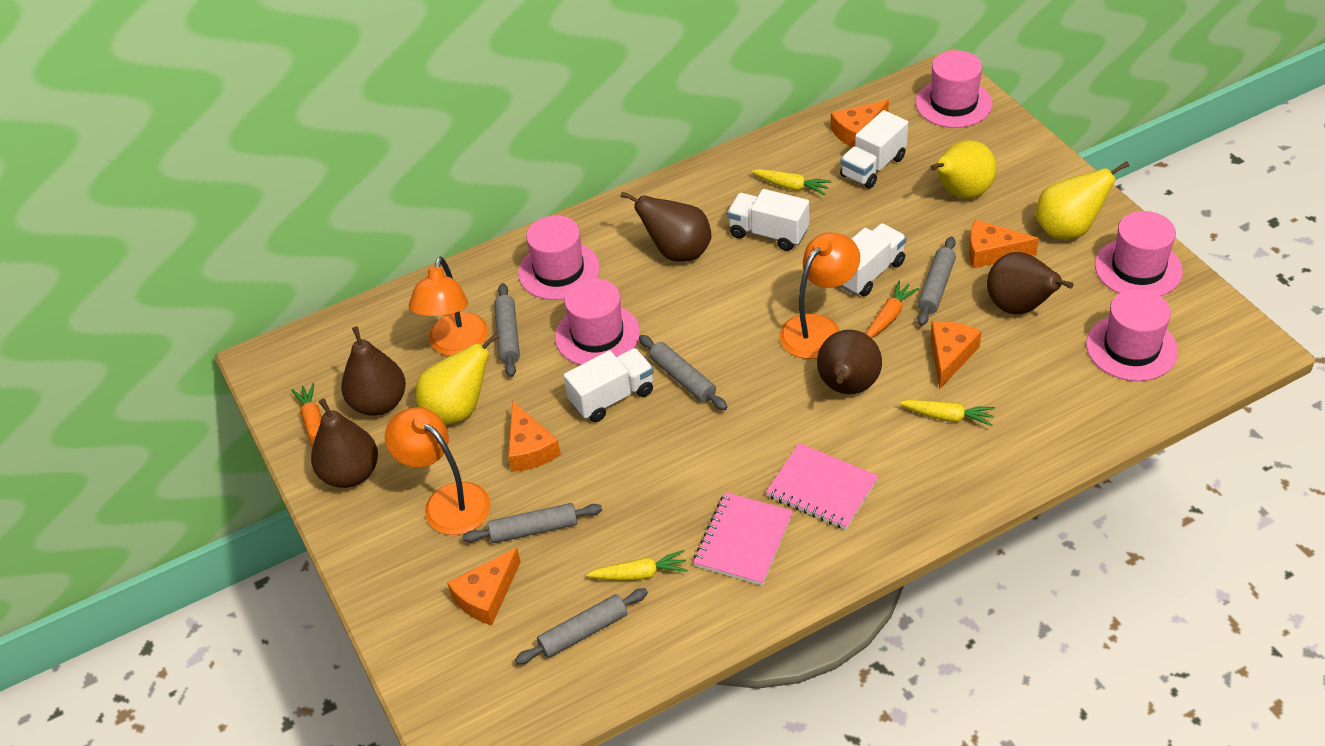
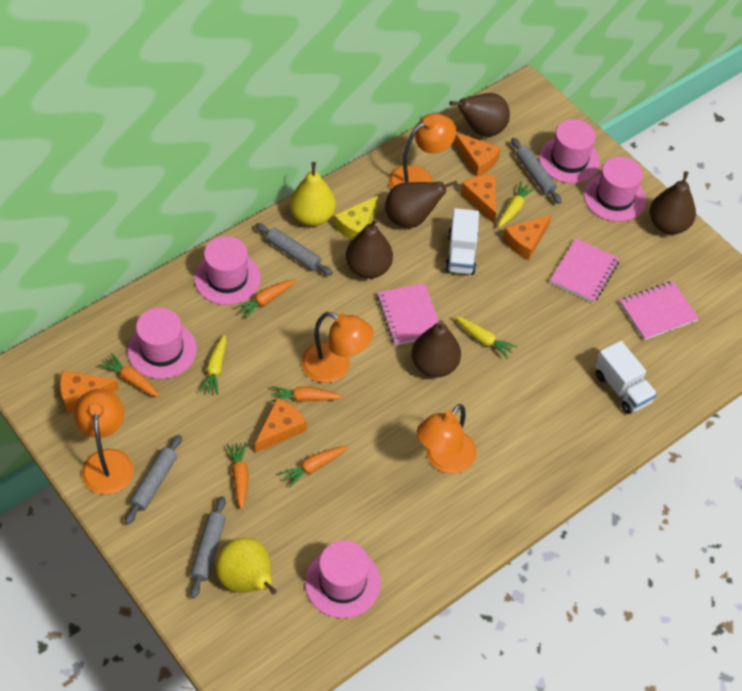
grey rolling pin: [462,503,602,543] [494,283,520,377] [515,588,648,664] [639,335,727,410] [917,237,956,326] = 5 -> [125,435,182,525] [190,496,226,598] [255,223,333,275] [511,138,562,204] = 4
orange carrot: [291,383,322,447] [866,280,919,338] = 2 -> [99,353,159,397] [227,442,249,510] [235,279,296,319] [271,386,343,402] [280,446,348,488] = 5
orange lamp: [385,407,491,535] [409,256,489,356] [779,232,860,359] = 3 -> [74,389,134,494] [301,312,374,383] [389,113,456,189] [417,404,476,474] = 4
pink notebook: [693,492,793,586] [766,443,878,530] = 2 -> [377,283,439,345] [550,238,620,303] [620,281,699,340] = 3
white truck: [564,348,654,422] [727,189,809,251] [839,223,906,296] [840,110,908,189] = 4 -> [445,208,479,275] [595,341,657,414] = 2
yellow cheese: none = 0 -> [334,196,378,240] = 1
yellow pear: [416,333,499,425] [930,140,996,199] [1036,161,1129,239] = 3 -> [216,538,277,595] [290,162,336,226] = 2

